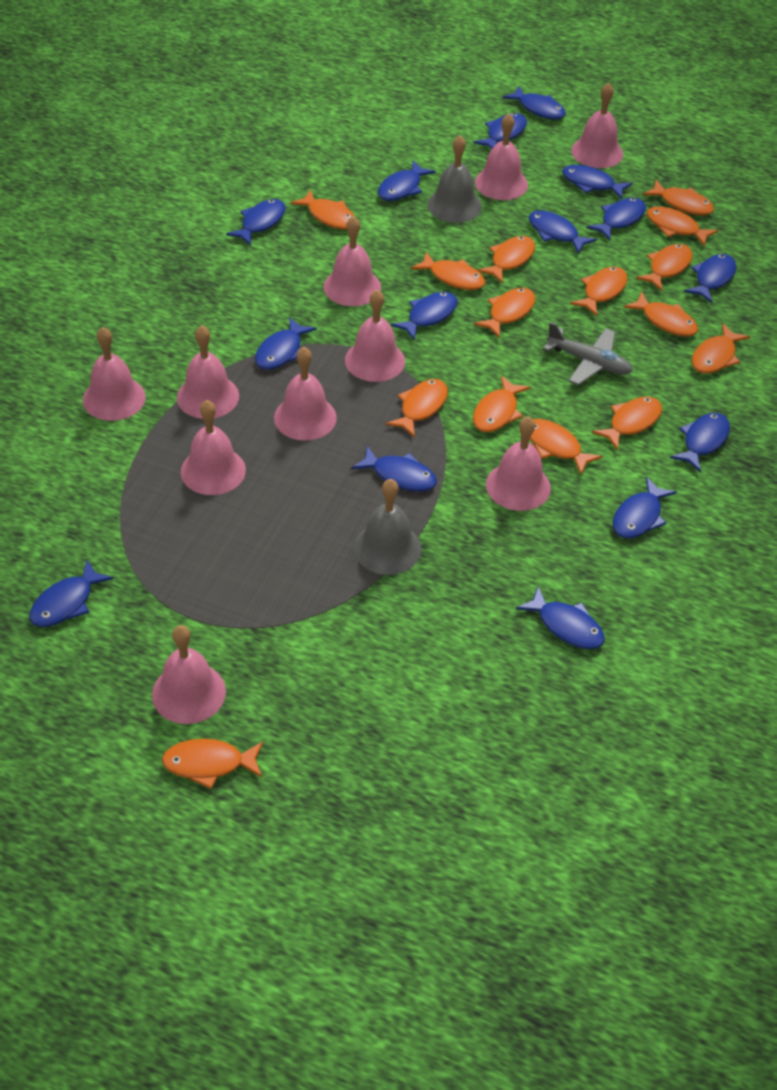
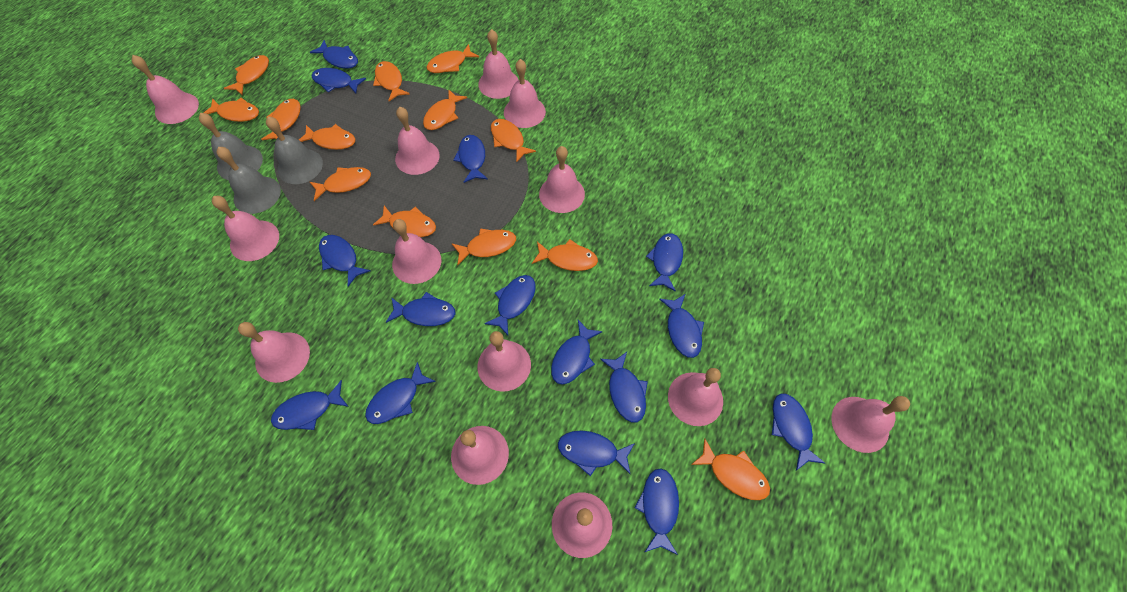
grey bell: [354,479,421,575] [427,135,482,223] = 2 -> [199,113,263,180] [216,147,281,214] [266,116,323,184] = 3
grey plane: [543,322,633,386] = 1 -> none = 0
orange fish: [162,739,263,789] [291,189,355,229] [386,379,448,438] [411,252,485,290] [473,376,531,432] [474,288,536,338] [477,236,535,284] [530,419,603,474] [570,267,627,316] [592,397,662,451] [624,292,698,337] [636,244,693,291] [643,180,714,215] [647,206,718,247] [692,323,750,374] = 15 -> [203,98,259,122] [224,55,269,95] [261,99,301,140] [299,124,355,150] [310,167,371,201] [373,61,410,101] [373,206,436,237] [423,89,467,130] [426,44,479,73] [451,229,516,265] [491,119,536,163] [532,239,598,271] [691,438,770,500] = 13
pink bell: [83,327,146,421] [152,625,226,724] [177,325,239,419] [181,400,246,495] [274,347,337,441] [324,216,381,306] [345,289,405,382] [475,113,528,200] [486,416,551,511] [571,83,623,168] = 10 -> [132,55,199,124] [212,196,279,261] [238,322,310,383] [392,219,441,284] [395,107,440,175] [451,426,509,485] [477,331,531,392] [478,29,518,99] [504,59,546,128] [539,146,585,213] [552,492,612,558] [668,368,723,426] [831,396,910,453] = 13

